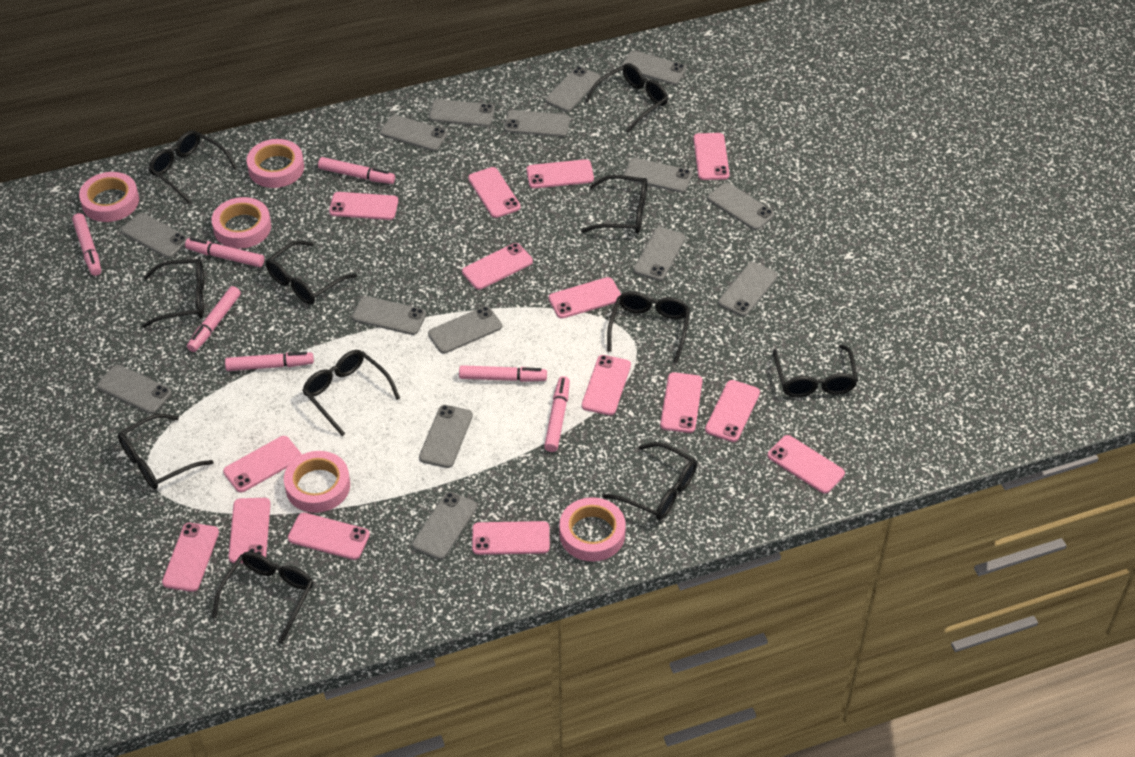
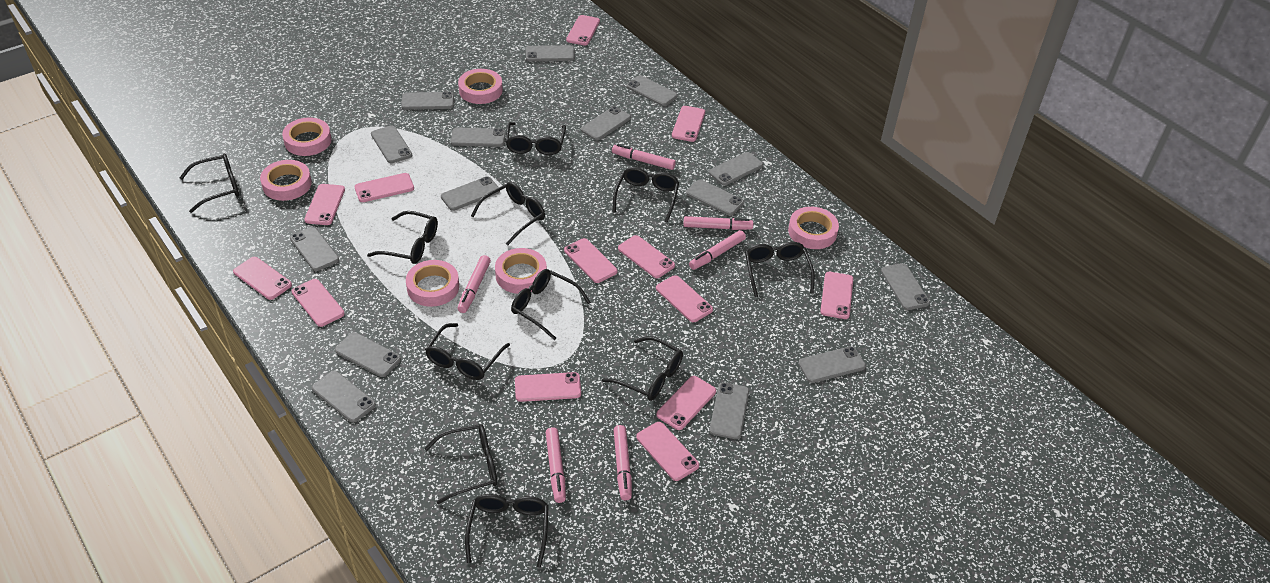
pink marker: [72,213,101,276] [185,238,264,267] [187,286,241,352] [225,352,314,371] [318,157,395,184] [459,365,547,382] [544,376,570,452] = 7 -> [457,255,491,313] [545,427,566,503] [612,144,676,170] [614,425,632,500] [684,216,753,230] [689,230,746,270] = 6
pink phone: [162,523,219,592] [223,436,302,492] [228,498,271,563] [288,512,370,560] [329,192,398,220] [462,243,533,290] [468,167,521,218] [472,521,550,555] [526,159,594,188] [549,277,621,319] [582,355,631,415] [660,372,703,433] [694,133,729,180] [705,380,760,442] [768,435,845,494] = 15 -> [233,257,292,300] [292,279,345,327] [304,184,345,225] [354,173,414,202] [515,372,581,402] [564,238,618,283] [566,15,600,46] [618,235,675,278] [636,422,699,481] [656,275,713,322] [656,376,716,430] [672,106,705,142] [820,272,853,319] = 13
pink tape: [79,172,139,222] [212,197,271,249] [247,139,304,188] [284,451,350,513] [559,497,626,562] = 5 -> [260,160,312,201] [282,118,332,156] [406,260,459,307] [458,69,503,104] [495,248,547,294] [788,207,839,249] = 6

